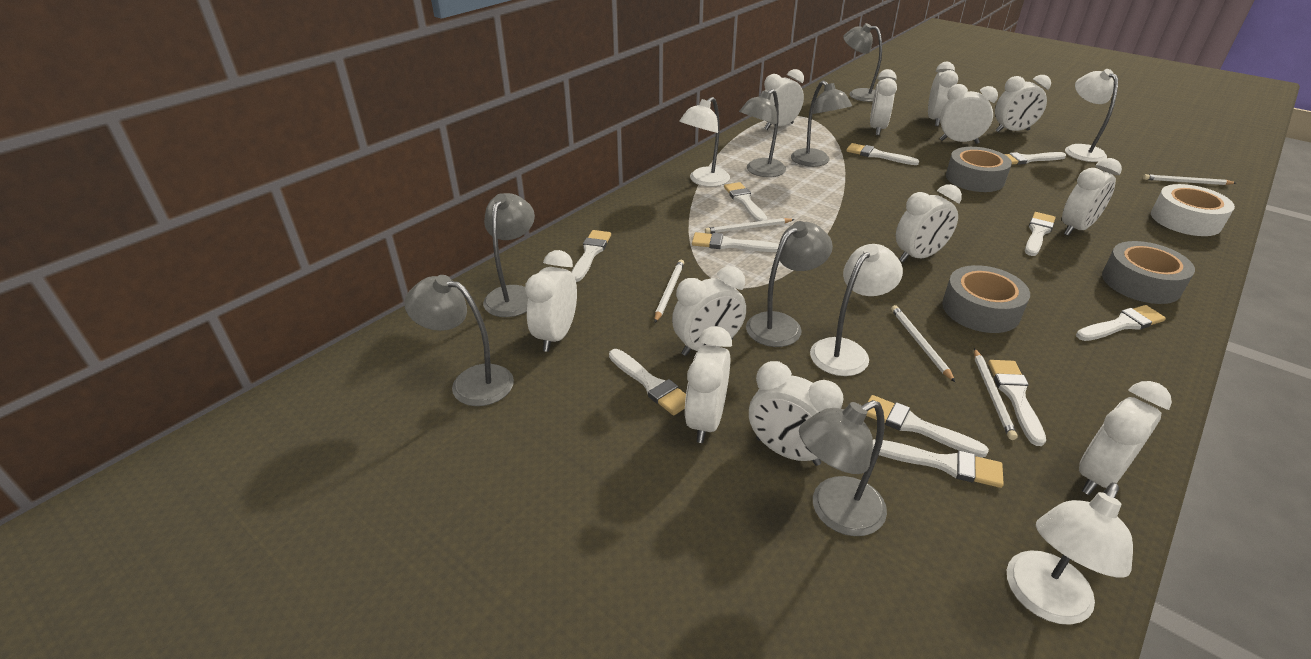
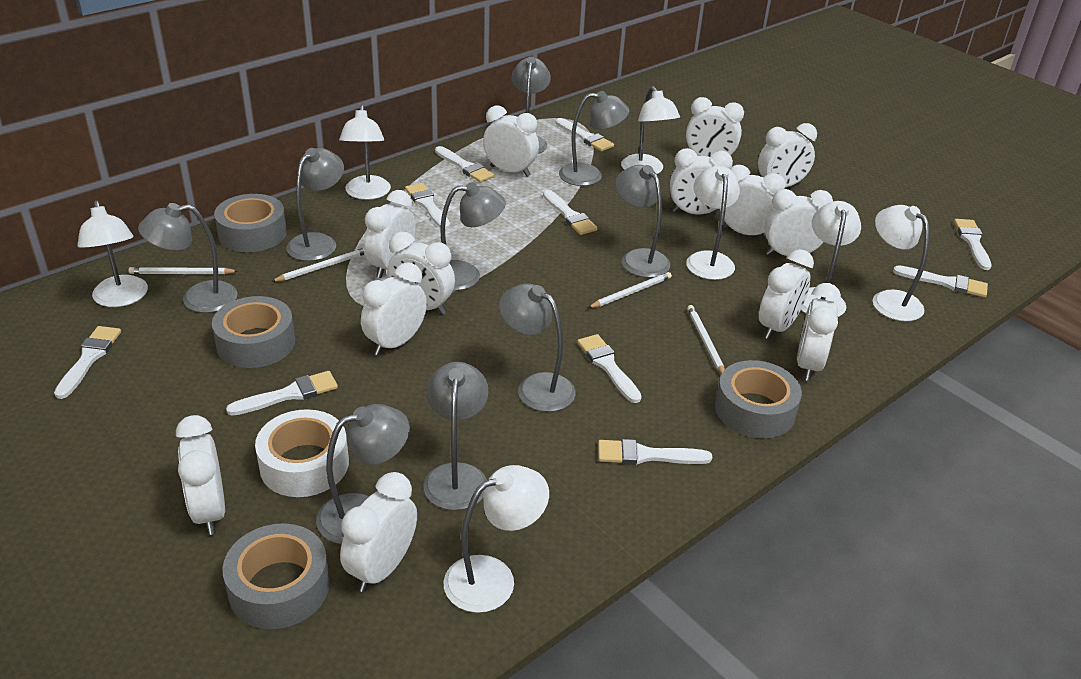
grey lamp: [404,275,514,406] [483,193,535,317] [739,89,786,177] [746,221,833,347] [791,80,852,167] [799,400,887,536] [843,23,882,102] = 7 -> [138,203,238,313] [287,148,344,261] [316,404,410,544] [423,362,489,510] [440,182,506,291] [499,283,576,412] [511,57,551,154] [559,91,629,186] [615,165,670,278] = 9
grey tape: [942,265,1030,333] [946,147,1012,192] [1102,241,1195,304] = 3 -> [212,296,295,368] [214,194,287,252] [222,523,330,629] [715,360,802,438] = 4
white brush: [572,230,611,282] [609,349,686,415] [692,232,779,252] [724,182,767,222] [846,143,919,165] [866,395,989,458] [872,439,1004,488] [988,360,1046,446] [1004,152,1066,165] [1025,212,1056,256] [1076,305,1166,341] = 11 -> [54,326,121,399] [226,371,338,416] [405,183,450,229] [435,146,494,182] [543,190,598,235] [556,118,614,152] [577,334,642,403] [598,439,712,465] [893,265,988,297] [954,219,991,270] = 10
white clock: [525,250,577,352] [672,266,746,356] [685,326,732,443] [749,361,844,466] [764,69,804,130] [870,69,897,135] [896,184,962,262] [928,62,958,126] [940,84,998,144] [995,75,1051,132] [1062,158,1122,236] [1079,381,1172,495] = 12 -> [176,415,225,535] [340,472,417,592] [361,262,427,355] [364,190,416,278] [387,232,455,315] [483,105,539,177] [670,148,733,215] [686,97,744,158] [720,165,786,239] [758,123,817,187] [759,249,814,339] [764,189,833,256] [797,283,841,381] = 13
white lamp: [679,97,730,187] [810,244,903,376] [1007,482,1133,625] [1065,69,1118,162] = 4 -> [77,200,148,307] [339,105,391,200] [443,465,549,613] [621,86,680,174] [686,166,740,280] [801,201,861,317] [873,205,929,321] = 7
white pencil: [654,260,684,322] [705,218,795,234] [891,305,955,382] [974,348,1018,440] [1143,174,1236,185] = 5 -> [128,267,238,274] [271,248,365,282] [588,272,672,308] [687,305,725,374] = 4

